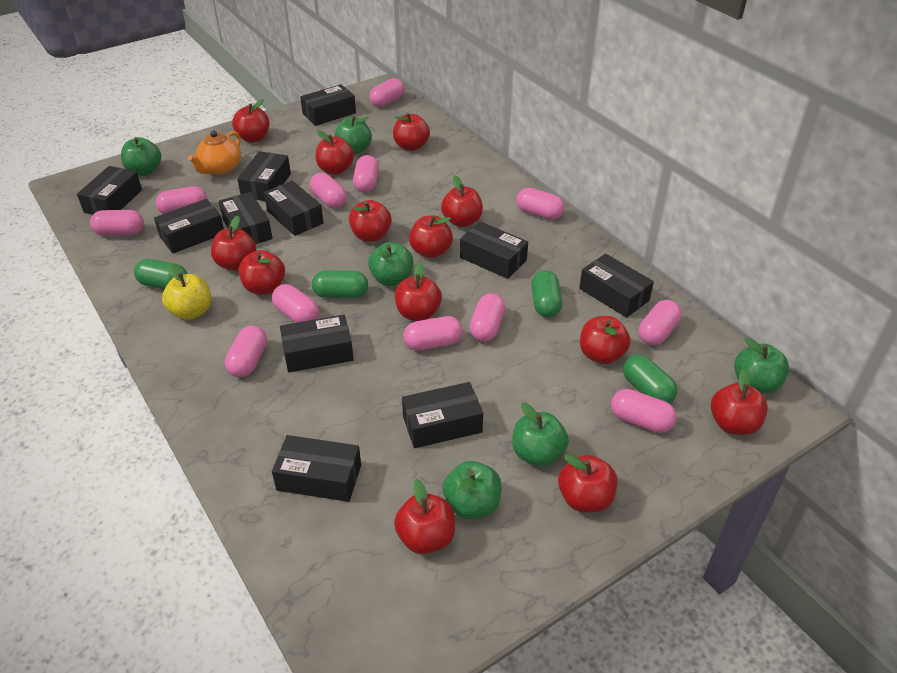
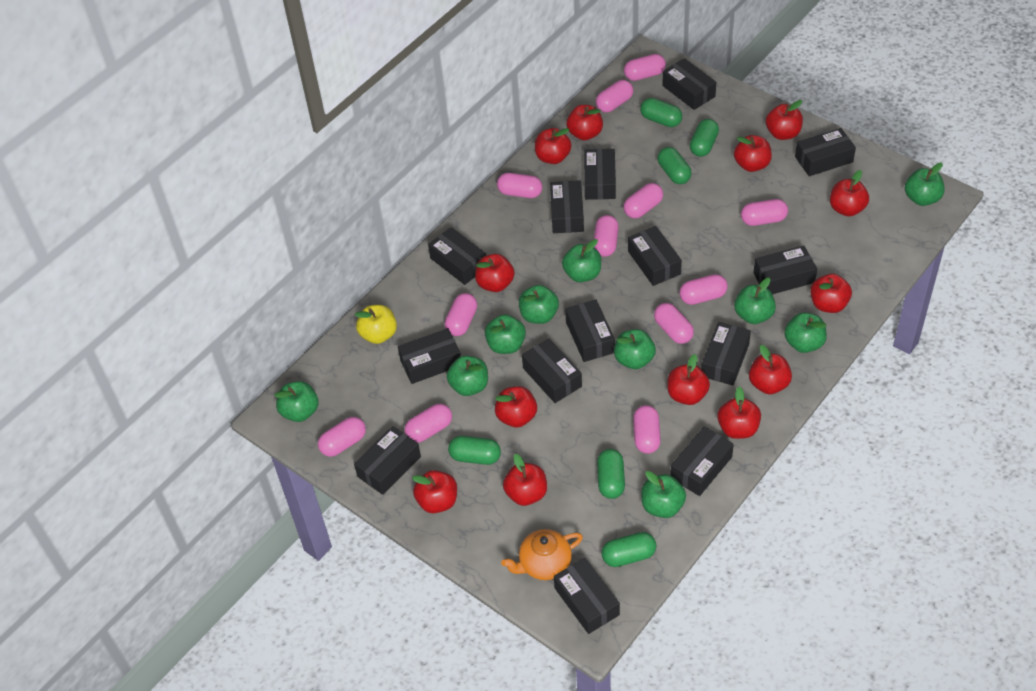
black box: [77,166,142,215] [154,199,224,253] [219,192,273,244] [237,151,291,201] [264,181,323,236] [272,435,361,502] [280,315,354,372] [300,84,356,126] [402,382,483,448] [460,221,528,279] [579,254,654,318] = 11 -> [354,426,421,495] [398,328,461,384] [428,227,486,285] [522,338,582,403] [550,180,584,233] [554,558,620,634] [565,300,615,362] [584,149,616,200] [628,226,682,286] [662,58,716,110] [670,426,734,496] [701,322,751,386] [753,246,817,294] [795,128,856,176] = 14
green apple: [121,137,161,176] [334,116,372,154] [368,242,414,286] [443,461,502,519] [512,402,569,467] [734,337,789,394] = 6 -> [274,381,318,422] [447,356,488,396] [485,314,526,354] [519,285,559,324] [562,239,601,282] [614,329,656,369] [641,471,686,518] [734,278,776,324] [784,313,827,353] [905,163,945,206] = 10
green capsule: [134,259,188,289] [312,270,368,298] [531,270,562,317] [623,355,677,403] = 4 -> [448,436,501,465] [597,449,625,499] [601,532,656,567] [640,98,682,127] [657,147,692,184] [690,119,719,157] = 6

